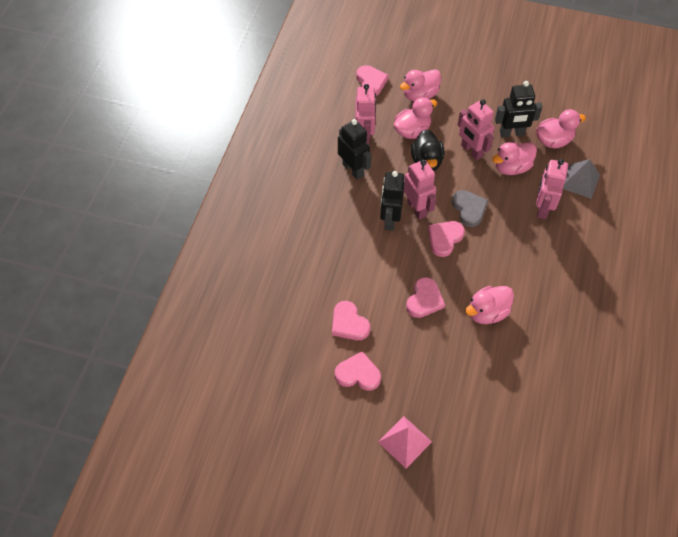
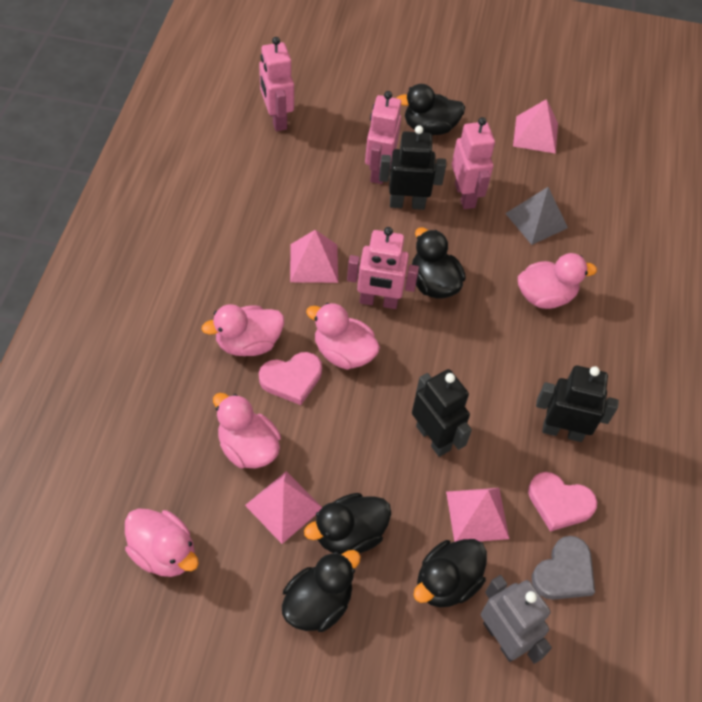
black duck: [411,130,444,171] = 1 -> [282,550,361,632] [304,493,391,555] [397,84,465,135] [412,227,466,299] [414,539,487,607] = 5
grey robot: none = 0 -> [481,575,552,664] = 1
pink heart: [332,301,370,340] [335,351,381,391] [356,65,389,96] [406,277,445,318] [428,221,465,257] = 5 -> [259,352,322,405] [528,472,597,532] = 2
pink pyramid: [378,416,432,468] = 1 -> [245,471,322,544] [290,230,338,283] [446,488,509,542] [513,99,558,154] = 4

